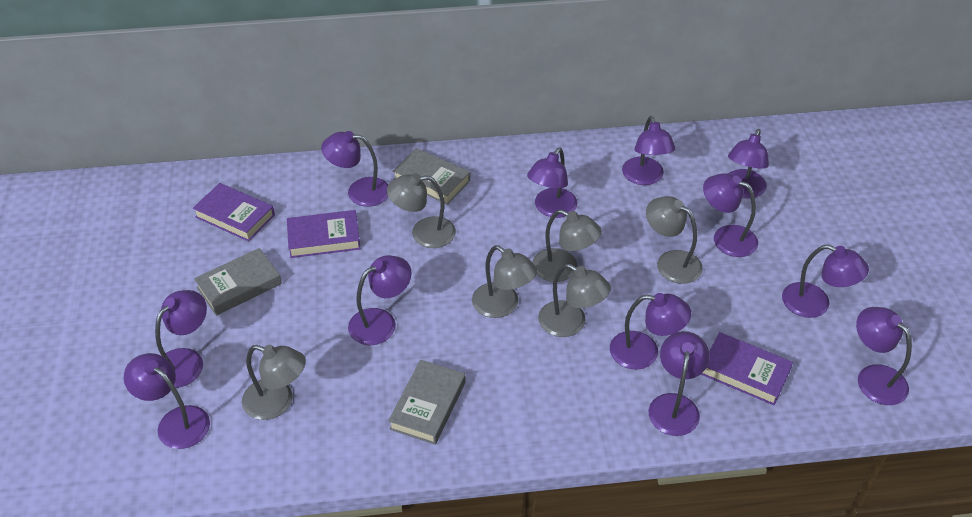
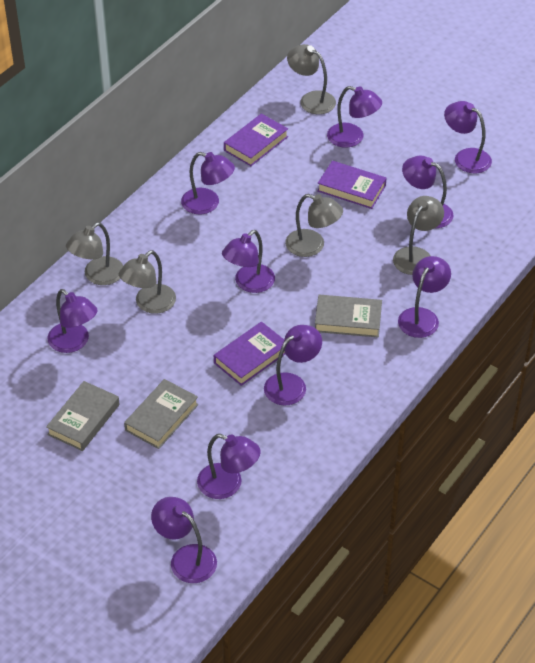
grey lamp: [242,345,306,420] [387,173,456,248] [472,245,537,318] [532,210,602,282] [538,264,611,337] [646,196,703,284] = 6 -> [66,222,123,285] [119,250,176,314] [285,194,343,257] [287,44,336,114] [393,196,444,275] = 5
purple lamp: [124,353,210,449] [155,290,207,388] [321,131,388,207] [348,255,411,345] [527,147,577,218] [610,293,691,370] [622,116,676,185] [649,331,710,436] [703,173,758,257] [728,129,769,198] [782,245,869,318] [856,307,912,405] = 12 -> [48,289,98,353] [151,497,217,583] [181,152,235,214] [197,434,261,499] [222,230,275,293] [264,325,322,405] [327,86,382,148] [398,256,451,338] [402,156,453,228] [444,101,492,173] = 10

